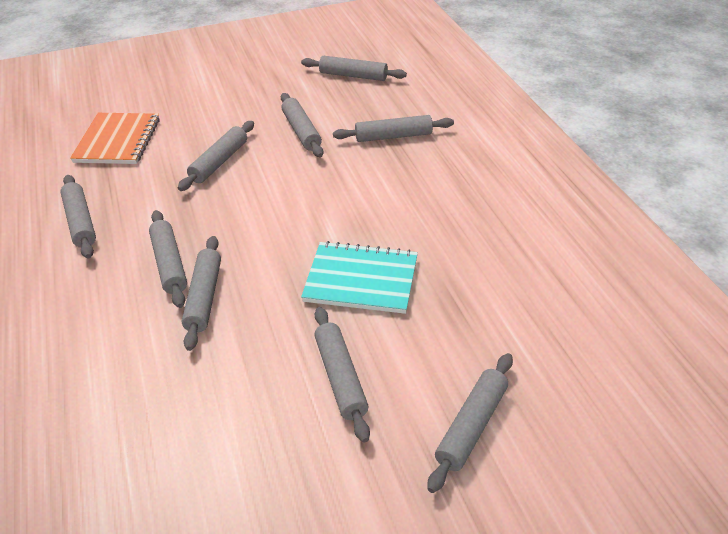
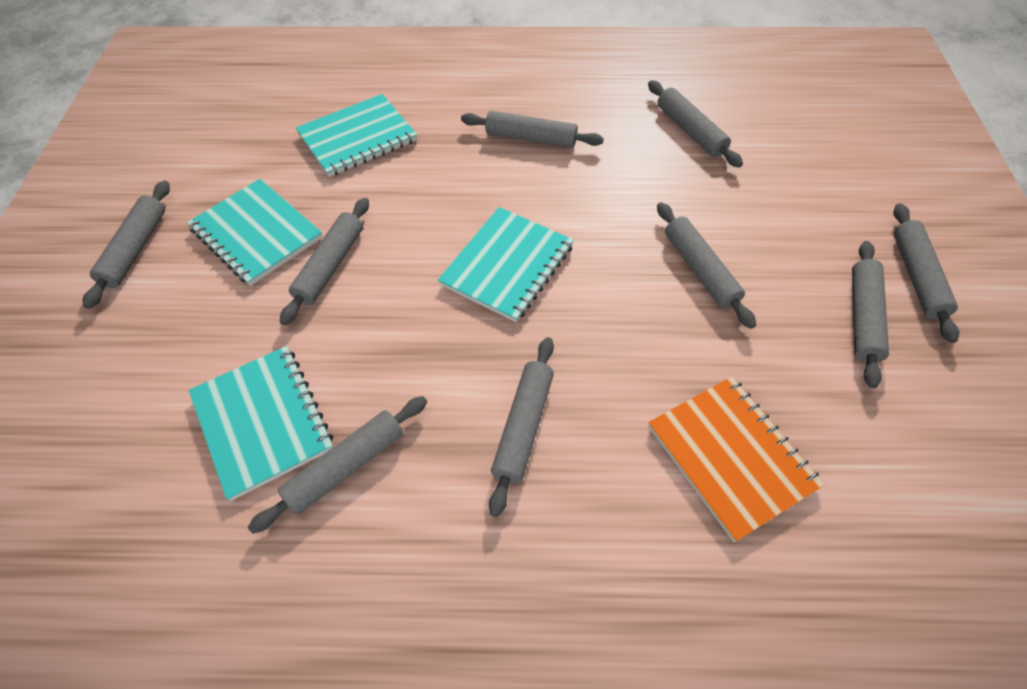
turquoise notebook: [301,241,418,314] = 1 -> [187,179,323,286] [189,346,333,501] [296,94,417,177] [438,207,574,322] = 4

